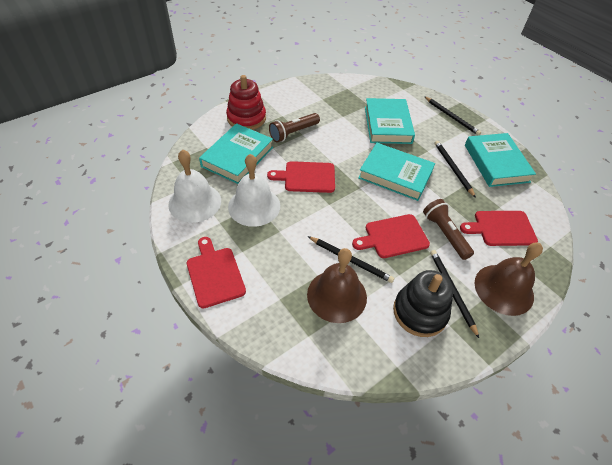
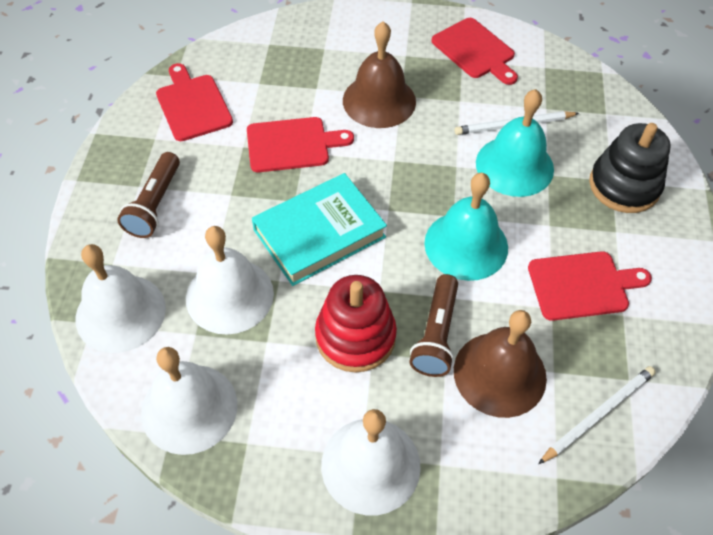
black pencil: [308,236,394,283] [424,96,481,136] [430,250,479,338] [435,141,476,198] = 4 -> none = 0
turquoise bell: none = 0 -> [424,173,508,281] [476,89,554,197] = 2
turquoise book: [199,123,273,184] [358,143,435,201] [365,98,415,144] [465,133,536,187] = 4 -> [252,173,387,286] = 1
white bell: [168,149,221,223] [228,154,280,227] = 2 -> [76,244,166,353] [141,347,237,455] [186,226,274,335] [321,409,421,515] = 4
white pencil: none = 0 -> [455,111,579,135] [538,366,656,464] = 2

